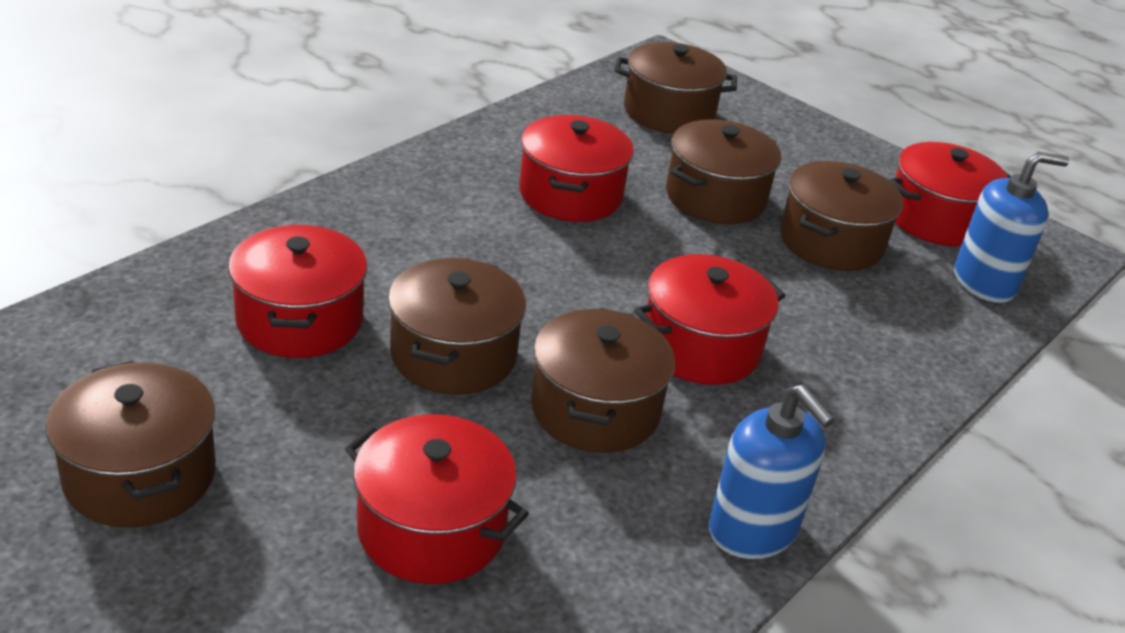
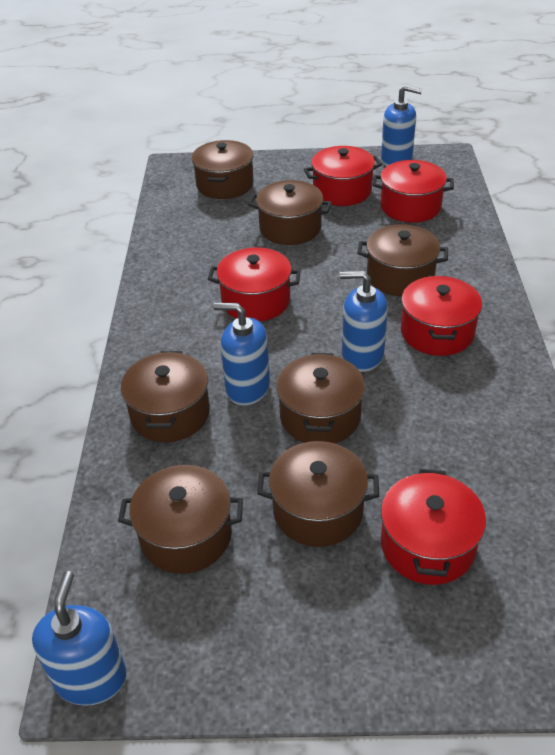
blue soap dispenser: [709,385,835,559] [954,152,1069,303] = 2 -> [32,571,127,706] [213,302,270,405] [340,271,388,372] [381,85,422,166] = 4
brown pot: [46,361,216,528] [388,258,526,395] [531,308,675,453] [615,42,737,134] [666,119,781,224] [780,161,903,271] = 6 -> [118,465,243,574] [121,351,210,442] [191,140,254,199] [248,180,332,245] [257,441,379,547] [276,353,365,444] [357,224,448,296] = 7

